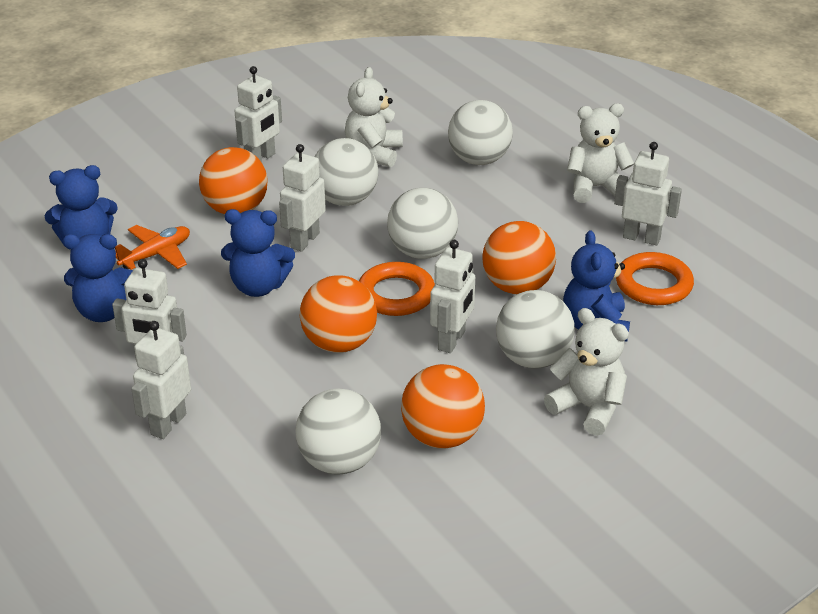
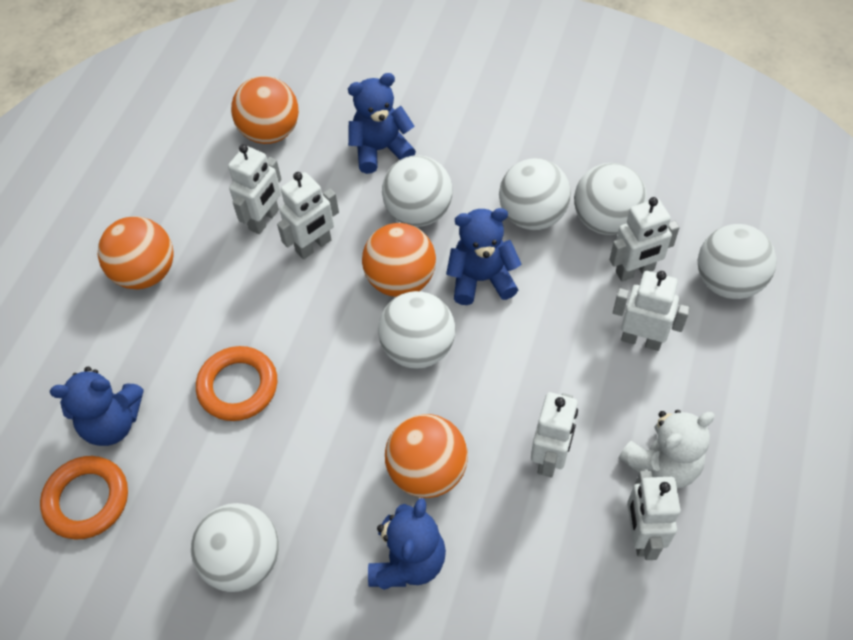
orange plane: [115,225,190,270] = 1 -> none = 0
white ball: [295,389,381,474] [314,138,378,206] [387,188,458,259] [448,100,513,165] [496,290,575,369] = 5 -> [191,503,279,592] [378,291,455,369] [382,155,453,227] [499,158,571,230] [574,163,647,235] [698,224,776,299] = 6
white teddy bear: [345,67,403,167] [544,308,629,436] [567,104,634,203] = 3 -> [618,410,715,488] = 1

